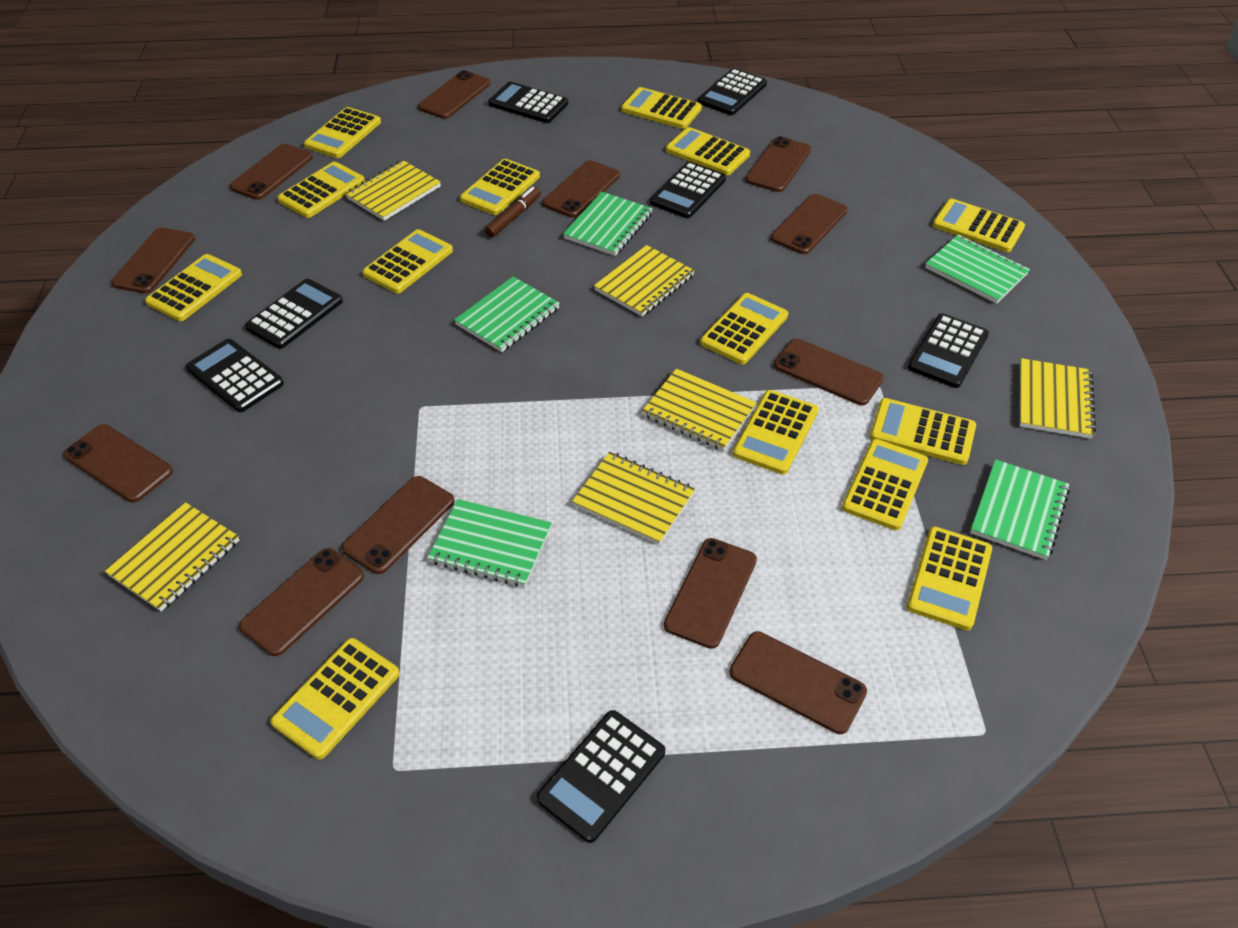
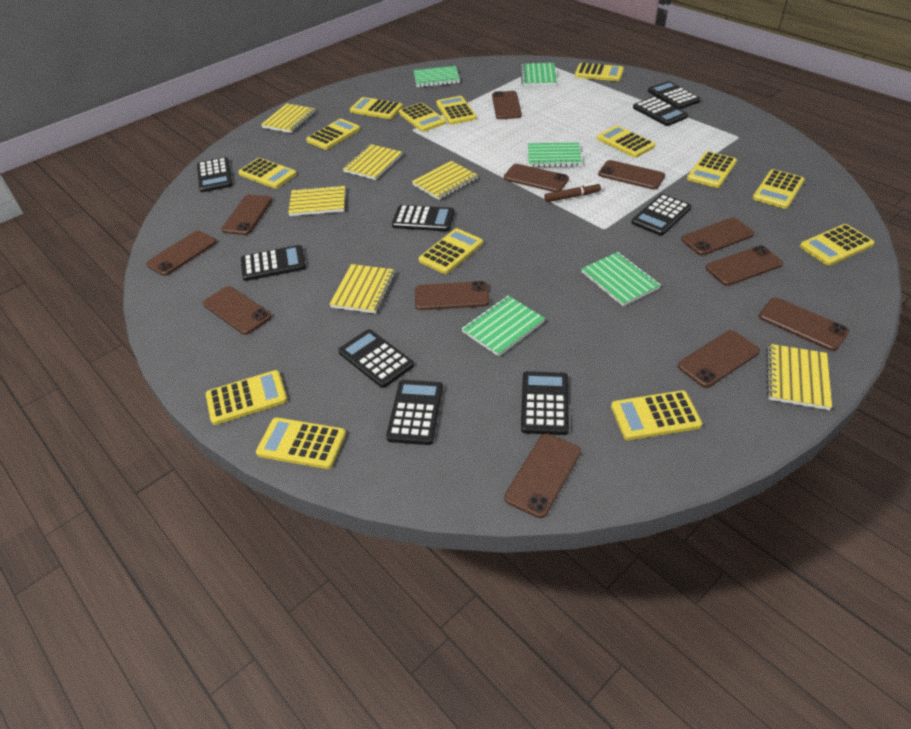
black calculator: [186,339,284,412] [245,279,343,349] [488,82,568,123] [536,710,665,843] [650,162,726,218] [698,68,767,115] [908,313,989,388] = 7 -> [197,157,233,192] [241,245,306,281] [338,329,414,388] [386,380,443,445] [392,205,455,231] [521,371,569,435] [631,194,692,236] [633,97,688,126] [648,81,700,109] = 9

